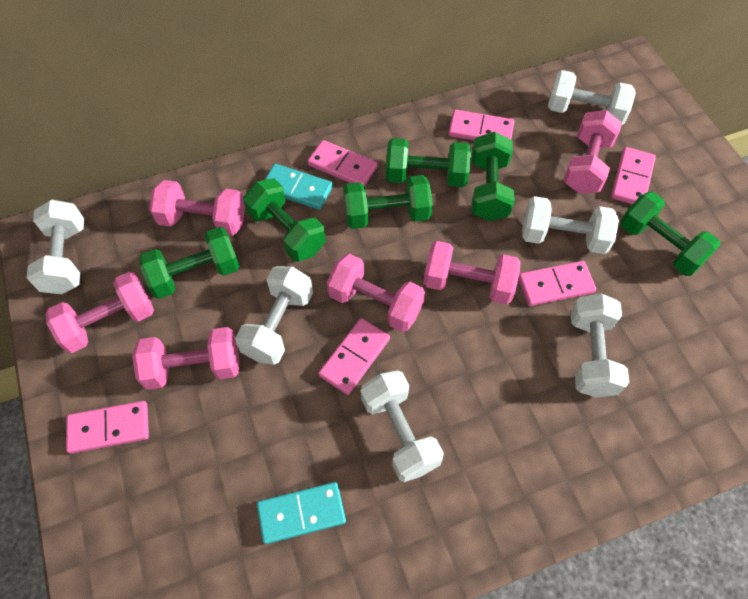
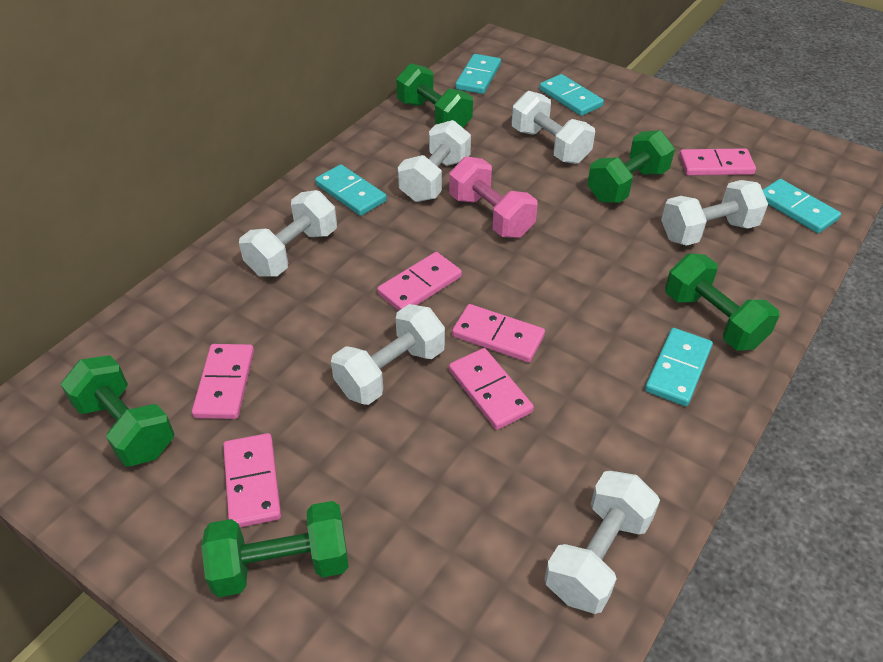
green dumbbell: [139,227,239,299] [243,178,326,262] [343,175,433,229] [386,138,471,187] [472,132,515,221] [620,192,720,276] = 6 -> [61,355,174,467] [201,501,349,597] [396,63,473,128] [587,130,675,203] [665,254,779,351] = 5
pink dumbbell: [46,272,154,353] [132,327,239,390] [149,180,245,236] [327,254,425,332] [423,241,520,305] [563,110,622,194] = 6 -> [449,156,538,238] = 1
turquoise domino: [257,482,346,544] [265,164,333,210] = 2 -> [315,164,387,216] [455,54,501,94] [539,74,604,116] [645,328,713,406] [763,179,841,233] = 5

